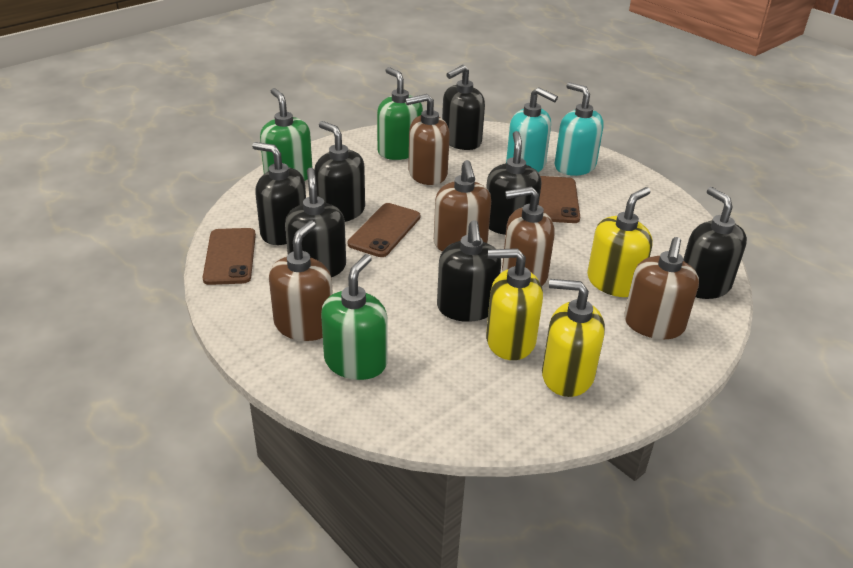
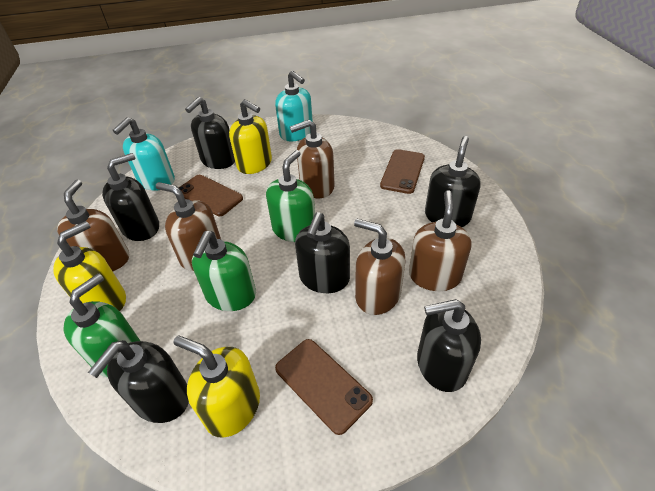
black soap dispenser: [252,142,306,245] [285,168,346,277] [314,121,365,222] [437,220,501,322] [442,65,485,150] [486,131,541,235] [683,187,747,299] = 7 -> [88,340,189,423] [102,153,159,241] [185,97,235,169] [295,212,350,293] [417,299,481,392] [425,136,481,227] = 6

